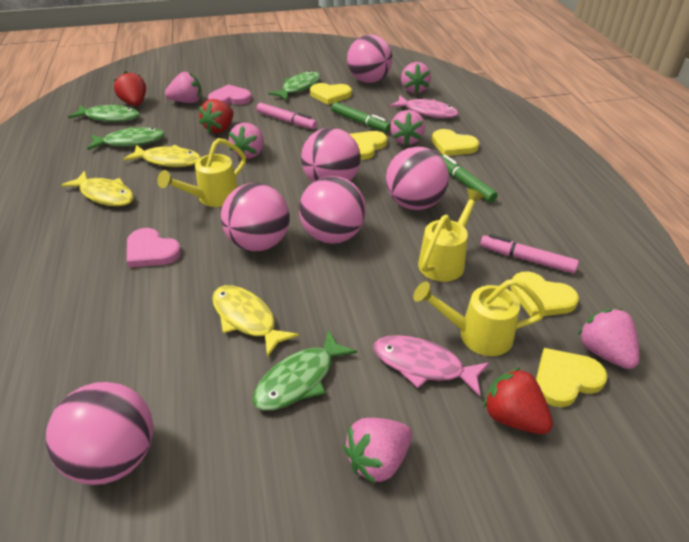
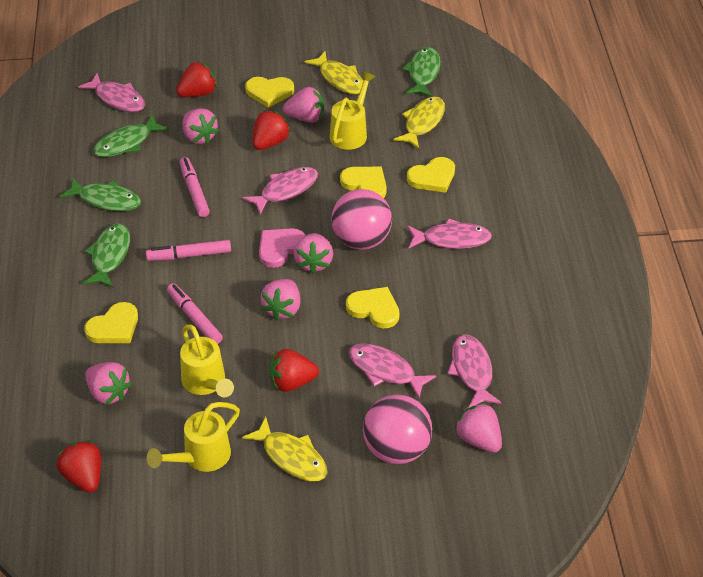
green marker: [331,102,391,132] [441,155,498,203] = 2 -> none = 0
pink ball: [46,382,153,485] [221,183,290,251] [299,176,366,244] [301,127,361,182] [347,35,392,83] [386,147,449,210] = 6 -> [331,189,392,250] [363,395,432,464] = 2
pink fish: [373,335,490,396] [390,95,459,118] = 2 -> [78,73,145,112] [243,167,318,215] [348,343,436,398] [407,218,492,249] [447,334,502,408] = 5
pink heart: [127,228,181,268] [208,84,252,105] = 2 -> [259,228,306,268] = 1
pink marker: [257,103,317,129] [480,234,579,274] = 2 -> [146,240,231,261] [167,283,223,344] [180,157,210,217] = 3
red strawberry: [114,71,146,106] [199,99,234,133] [483,367,553,434] = 3 -> [57,440,101,493] [176,61,217,97] [253,110,290,150] [270,349,319,392] = 4

